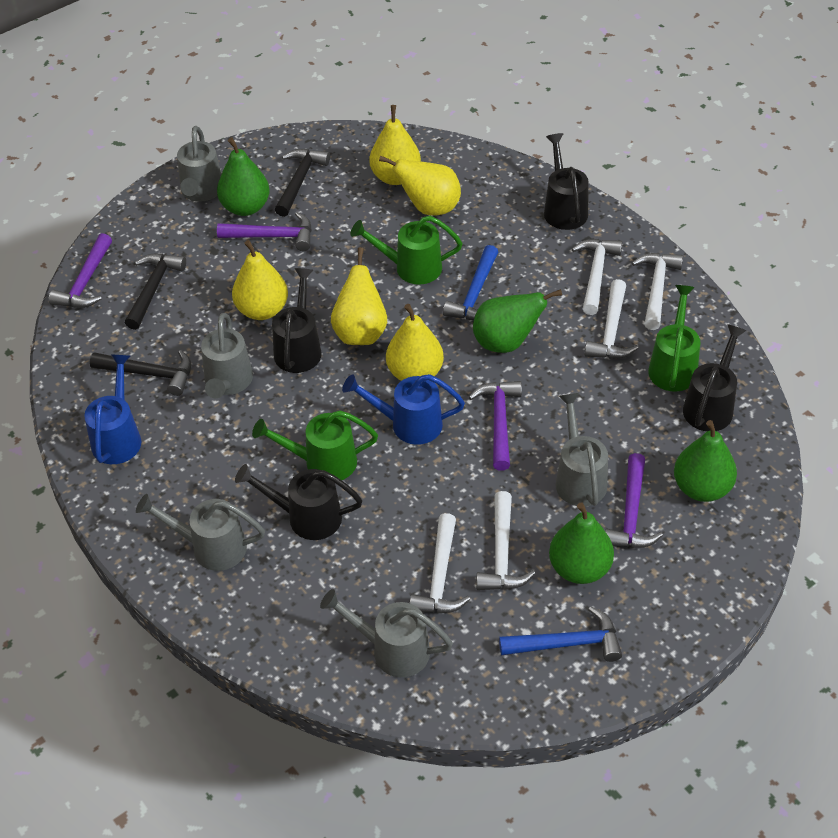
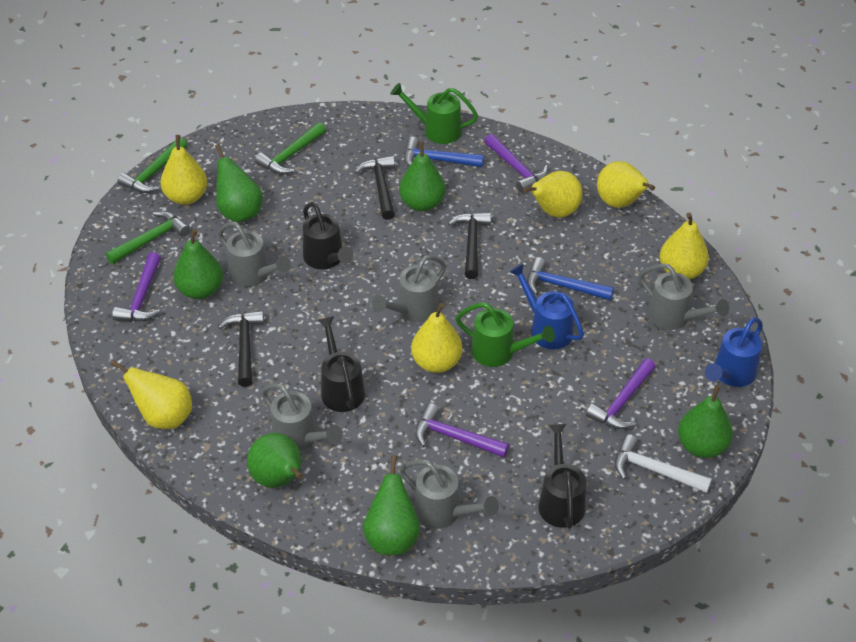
black watering can: [235,464,362,540] [272,268,322,373] [544,133,589,230] [683,324,747,431] = 4 -> [303,202,354,269] [318,316,365,412] [538,424,586,529] = 3
green hammer: none = 0 -> [106,211,190,264] [118,137,187,193] [255,122,326,174] = 3
green pear: [217,137,270,216] [473,289,562,353] [549,502,614,584] [674,420,737,502] = 4 -> [173,229,223,299] [215,144,263,222] [247,433,303,488] [363,455,420,555] [399,141,445,211] [678,385,733,458] = 6
green watering can: [252,411,378,480] [350,216,462,285] [648,285,700,392] = 3 -> [390,83,478,144] [456,302,555,367] = 2
white hammer: [410,513,470,613] [476,491,535,590] [572,239,622,315] [584,279,639,359] [632,253,683,330] = 5 -> [615,434,712,493] = 1
yellow pear: [232,240,288,320] [331,247,387,345] [369,105,421,185] [379,155,461,216] [386,304,444,381] = 5 -> [111,360,192,429] [161,135,207,205] [411,303,462,373] [523,171,582,218] [597,161,655,208] [659,212,709,279] = 6

